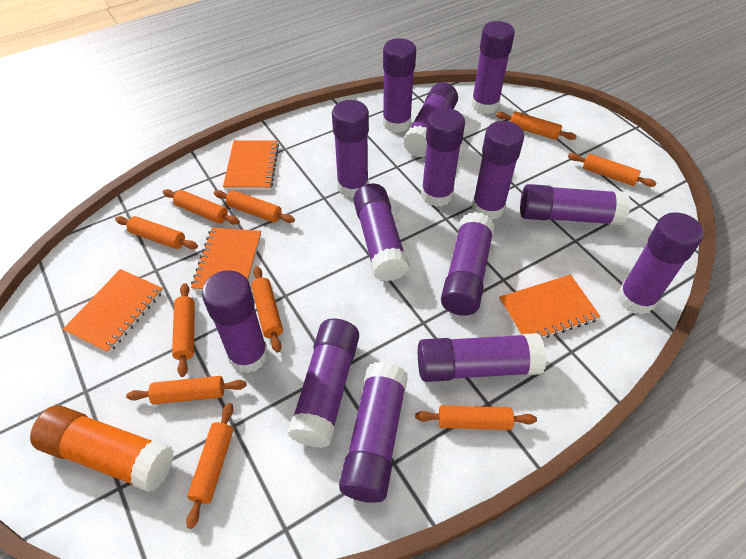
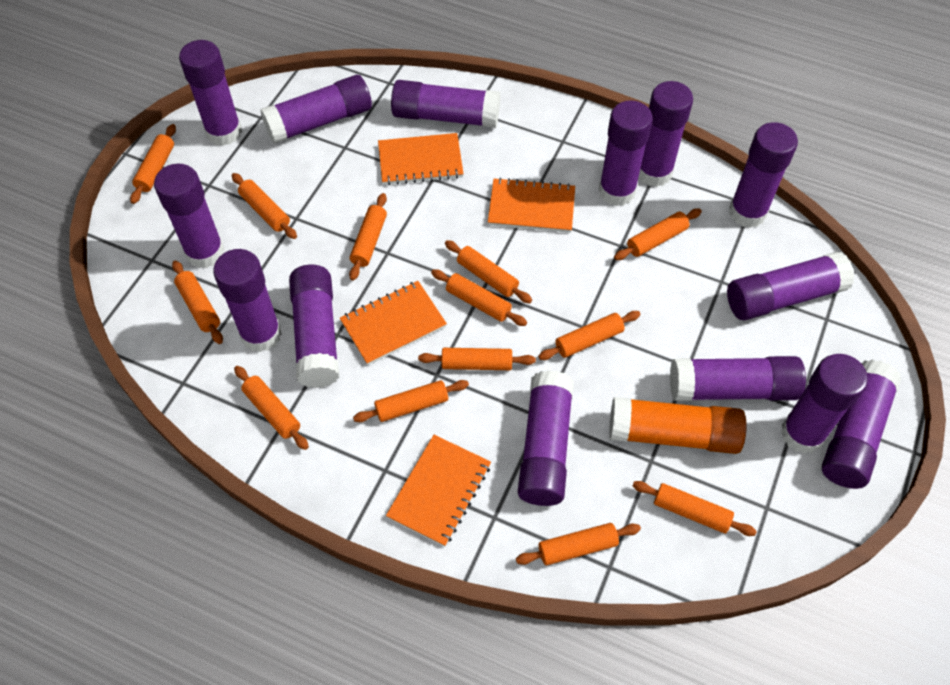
orange rolling pin: [115,216,198,249] [126,376,247,404] [163,189,240,225] [172,283,195,377] [186,403,233,529] [214,190,295,223] [251,266,283,353] [415,405,537,430] [496,112,577,140] [568,153,656,187] = 10 -> [130,124,176,204] [172,260,223,344] [232,173,297,239] [234,366,309,450] [349,193,387,281] [353,380,469,422] [418,348,536,370] [431,269,527,326] [445,240,532,303] [516,523,641,565] [538,311,641,360] [614,209,702,260] [632,481,757,536] = 13

